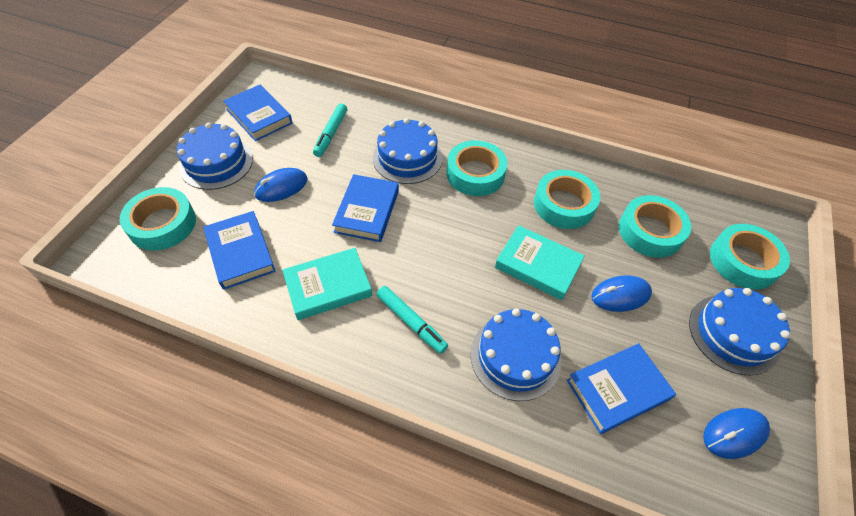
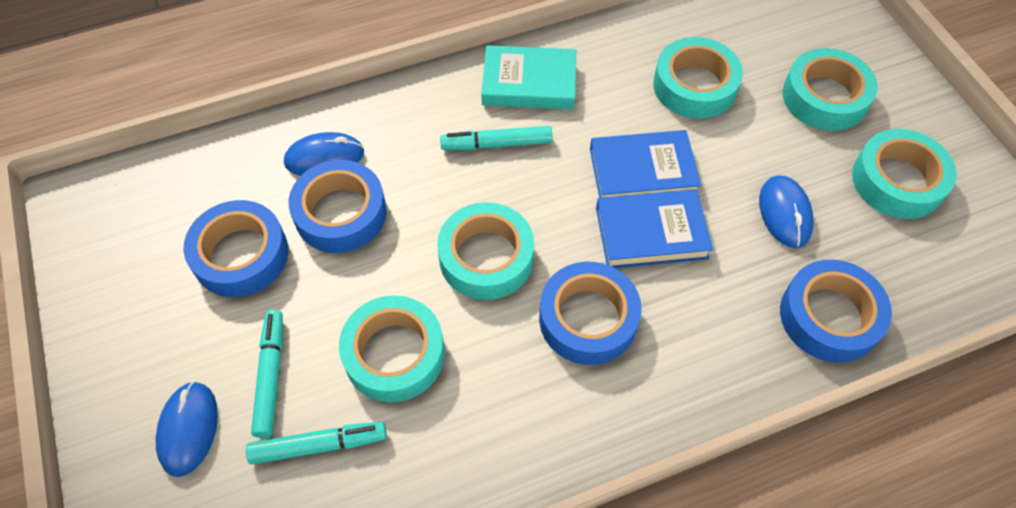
blue book: [203,211,276,290] [223,85,293,141] [332,174,399,242] [567,343,676,434] = 4 -> [590,130,701,198] [596,189,713,268] = 2
blue cake: [177,123,253,190] [373,118,442,184] [471,308,561,401] [689,288,790,376] = 4 -> none = 0
blue tape: none = 0 -> [184,200,288,297] [289,160,387,253] [539,262,642,365] [780,260,892,363] = 4
turquoise book: [282,248,372,320] [495,225,585,300] = 2 -> [481,45,576,110] = 1
turquoise marker: [313,103,347,157] [376,286,448,354] = 2 -> [246,422,387,465] [251,310,283,438] [440,126,552,150] = 3

